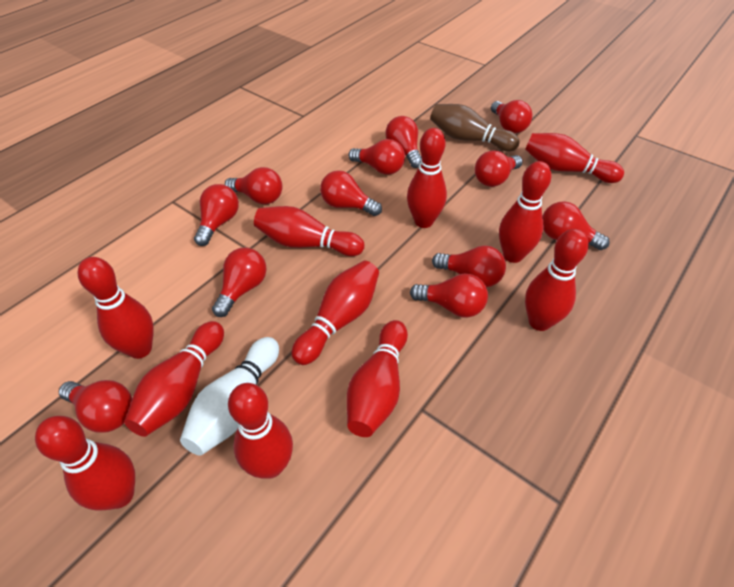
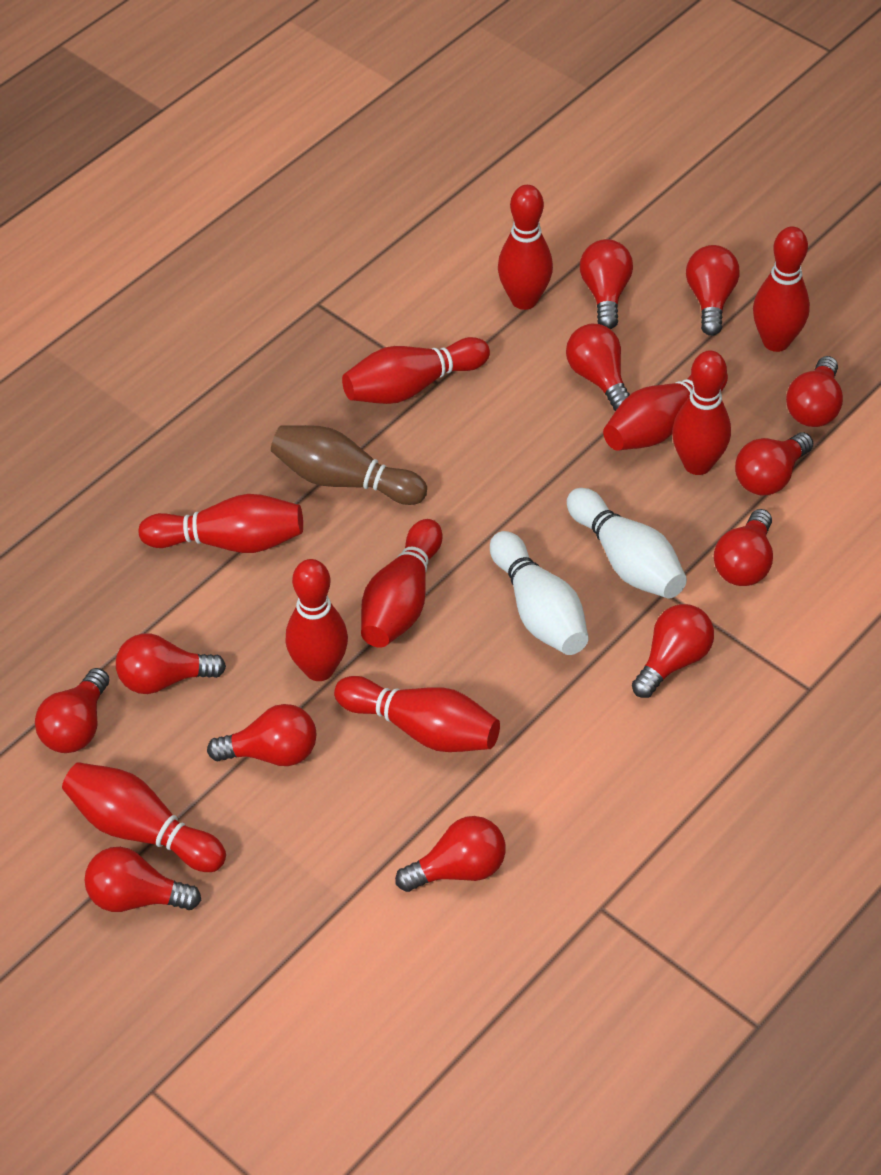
red bowling pin: [35,416,135,511] [78,257,154,359] [124,321,224,437] [228,383,293,479] [254,206,364,256] [291,261,379,365] [347,320,408,437] [407,128,447,228] [499,161,552,263] [525,133,624,183] [525,229,588,331] = 11 -> [62,762,226,872] [138,494,303,553] [286,559,348,681] [334,676,500,752] [342,337,490,404] [361,519,442,648] [498,185,553,310] [603,374,728,451] [672,350,731,475] [753,227,810,352] = 10
white bowling pin: [180,337,279,456] = 1 -> [490,531,589,655] [567,488,687,599] = 2

